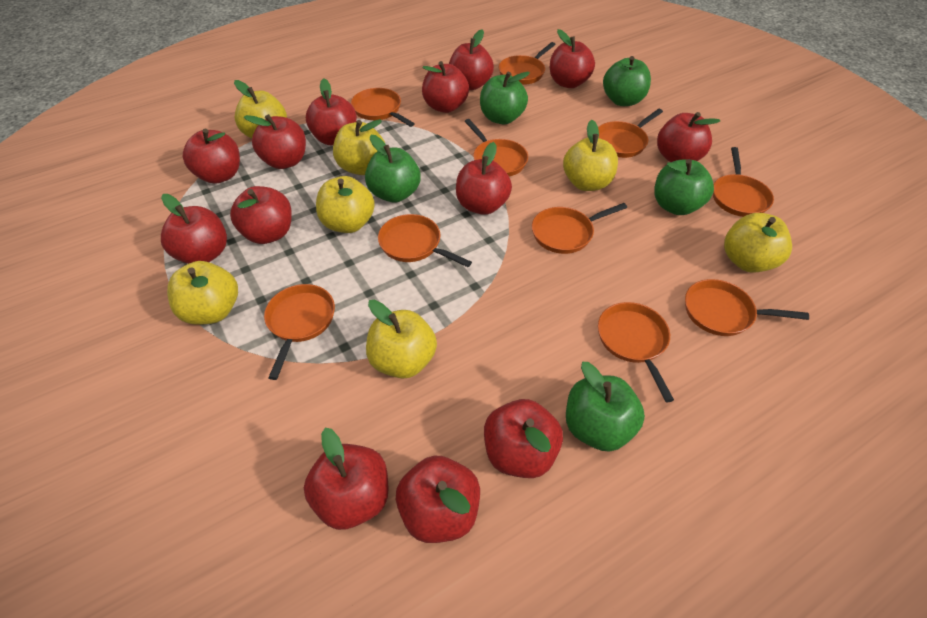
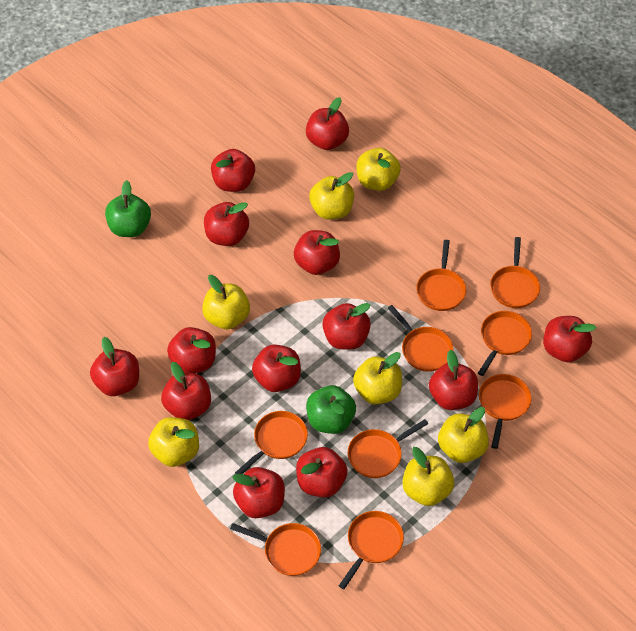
green apple: [365,135,421,203] [480,72,530,124] [566,362,645,452] [603,56,651,106] [654,159,714,215] = 5 -> [105,180,151,237] [306,385,356,434] = 2
orange pan: [264,284,335,380] [351,88,415,127] [378,214,472,267] [464,119,528,177] [499,42,556,85] [532,203,627,254] [598,109,663,158] [598,302,674,402] [685,279,809,336] [713,147,774,217] = 10 -> [230,523,321,576] [235,411,308,474] [339,511,404,589] [348,419,428,478] [388,305,454,372] [417,240,466,311] [478,311,532,376] [479,374,532,449] [490,237,540,308] = 9

